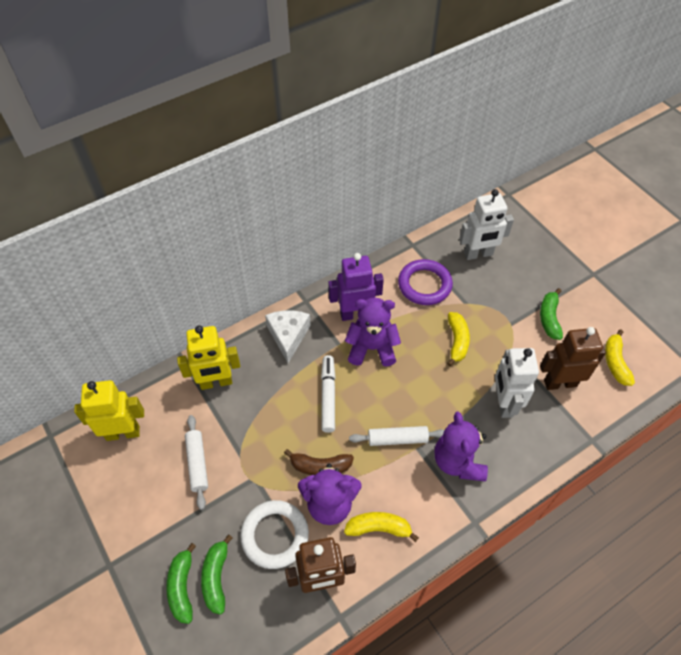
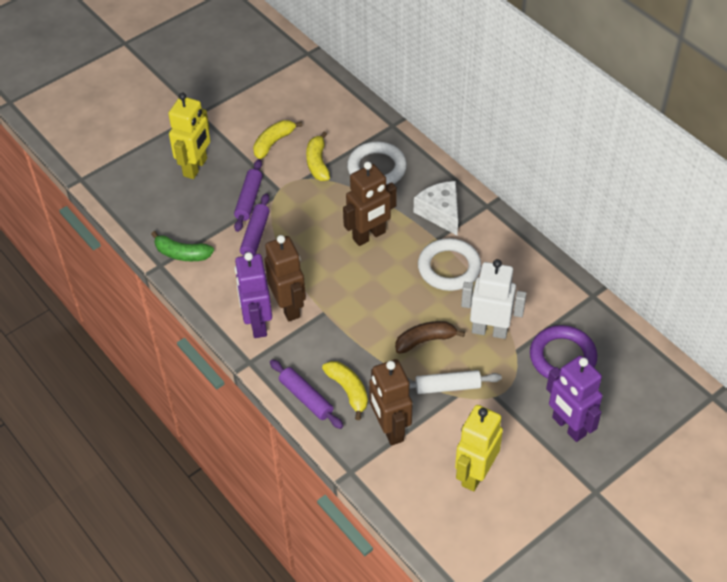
brown robot: [285,537,356,593] [540,327,606,390] = 2 -> [265,235,306,321] [343,162,397,246] [369,359,413,446] = 3
green banana: [166,543,196,624] [201,534,232,615] [540,288,563,340] = 3 -> [151,231,214,261] = 1
purple robot: [328,253,384,321] = 1 -> [235,252,272,338] [546,356,602,442] = 2
purple rolling pin: none = 0 -> [234,159,263,232] [240,193,270,256] [270,359,343,429] = 3
purple teddy bear: [298,464,362,525] [345,298,401,367] [434,411,488,481] = 3 -> none = 0
white marker: [321,355,336,433] = 1 -> none = 0
white ring: [240,500,309,569] = 1 -> [347,141,407,185] [418,238,481,291] = 2
white robot: [459,189,514,260] [495,348,539,418] = 2 -> [461,259,527,339] = 1
white rolling pin: [185,415,208,510] [349,426,444,446] = 2 -> [409,370,502,394] = 1

